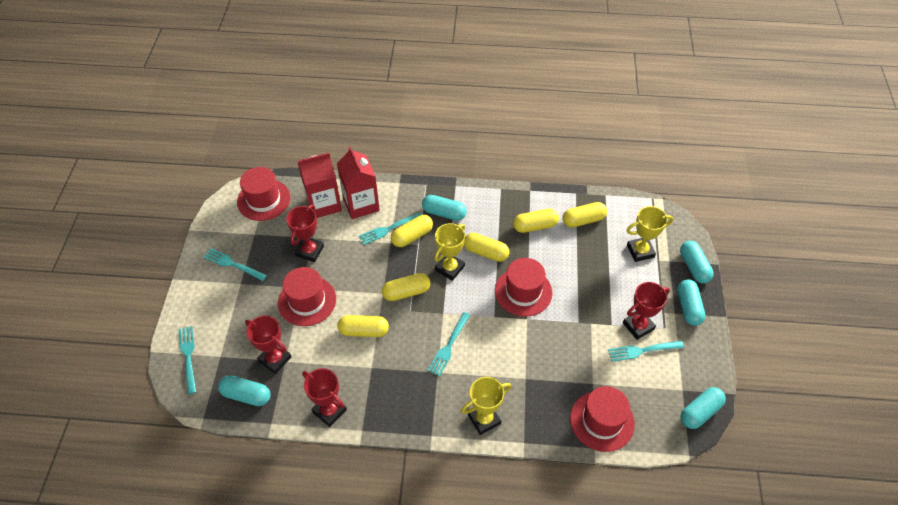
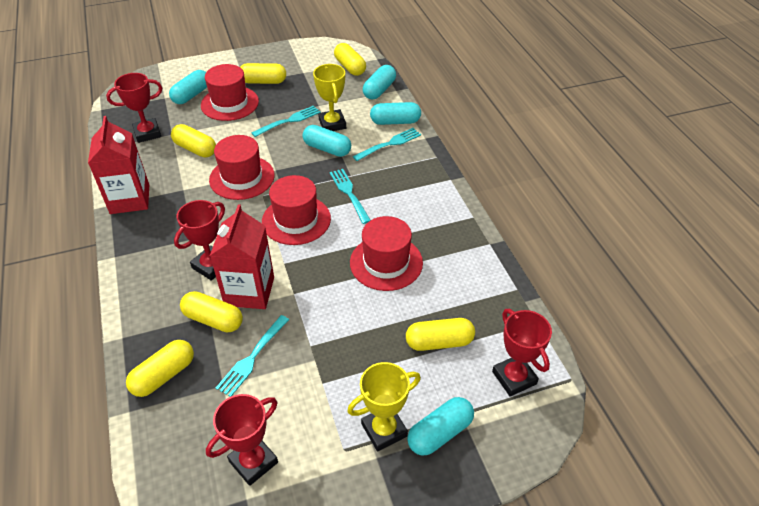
turquoise fork: [178,326,196,394] [204,248,267,281] [359,212,422,245] [427,312,470,377] [608,341,684,362] = 5 -> [216,315,289,397] [251,105,321,137] [330,169,370,224] [353,128,421,161] = 4
yellow trophy: [434,223,465,281] [461,377,511,435] [626,206,673,262] = 3 -> [313,64,346,131] [347,362,421,451] = 2

